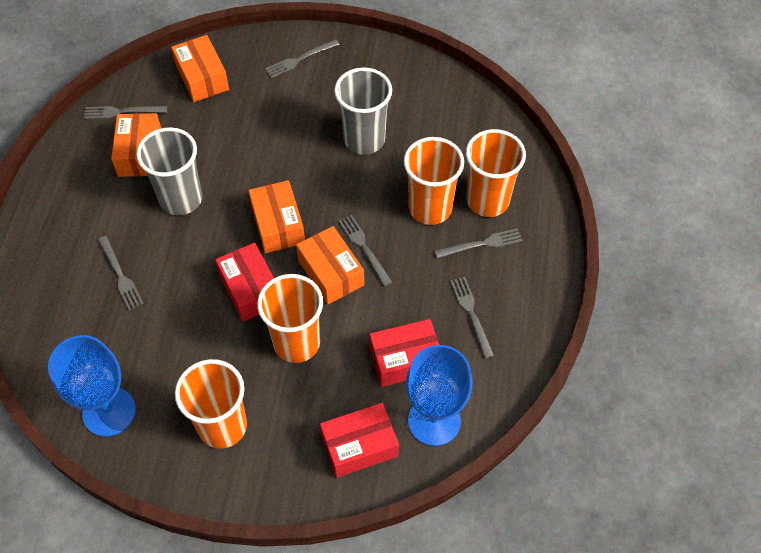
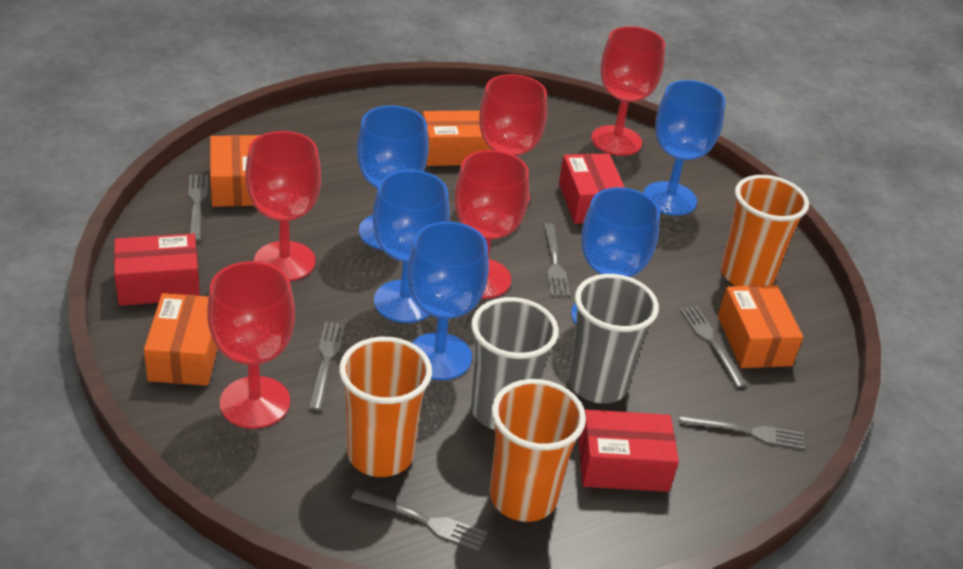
blue goblet: [48,335,136,437] [406,345,472,446] = 2 -> [357,106,429,250] [372,170,450,323] [408,222,489,380] [571,187,660,325] [644,80,726,216] = 5
orange cup: [175,359,247,449] [257,274,323,363] [404,137,464,225] [466,129,526,217] = 4 -> [339,337,432,477] [490,379,586,522] [721,175,809,286] = 3
red goblet: none = 0 -> [207,261,295,429] [246,131,321,281] [455,150,529,299] [479,74,547,203] [591,26,665,156] = 5

